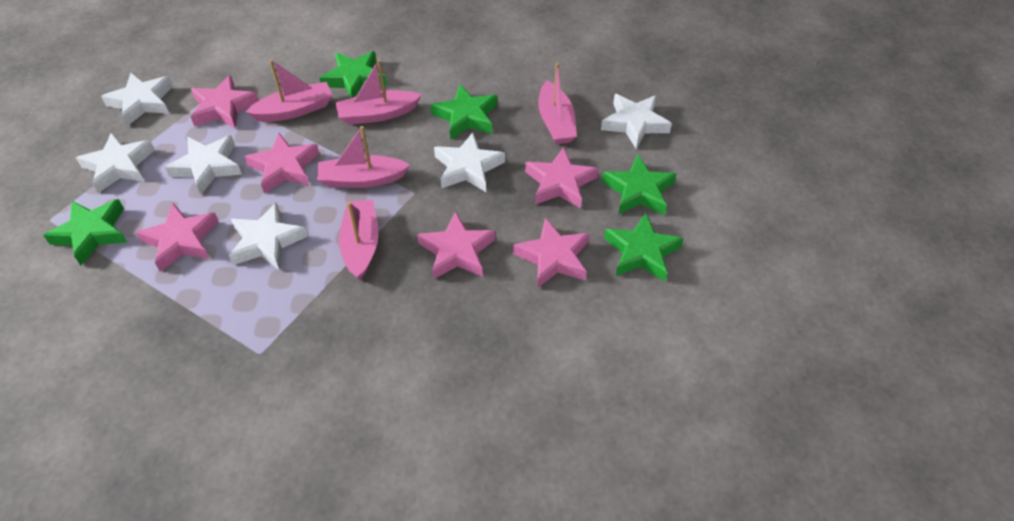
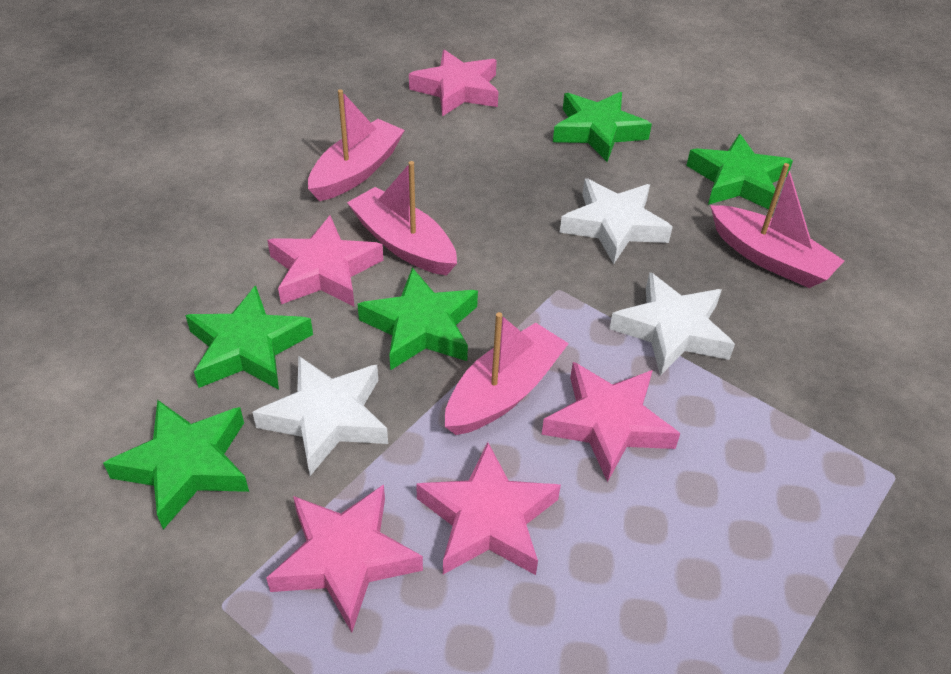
pink boat: [246,59,333,122] [317,126,410,188] [336,59,422,125] [339,200,378,280] [538,63,577,144] = 5 -> [308,89,405,201] [347,161,457,276] [445,312,569,435] [710,163,844,288] = 4
pink star: [136,203,219,272] [190,75,259,129] [244,133,319,194] [417,211,495,279] [513,218,589,288] [525,147,598,208] = 6 -> [266,484,423,632] [267,216,383,307] [409,49,499,117] [416,442,561,575] [542,362,680,482] = 5
white star: [76,132,155,193] [101,73,173,126] [165,135,242,194] [229,202,308,270] [434,132,505,192] [601,94,672,149] = 6 -> [252,355,388,476] [560,178,673,264] [609,272,735,376] = 3

